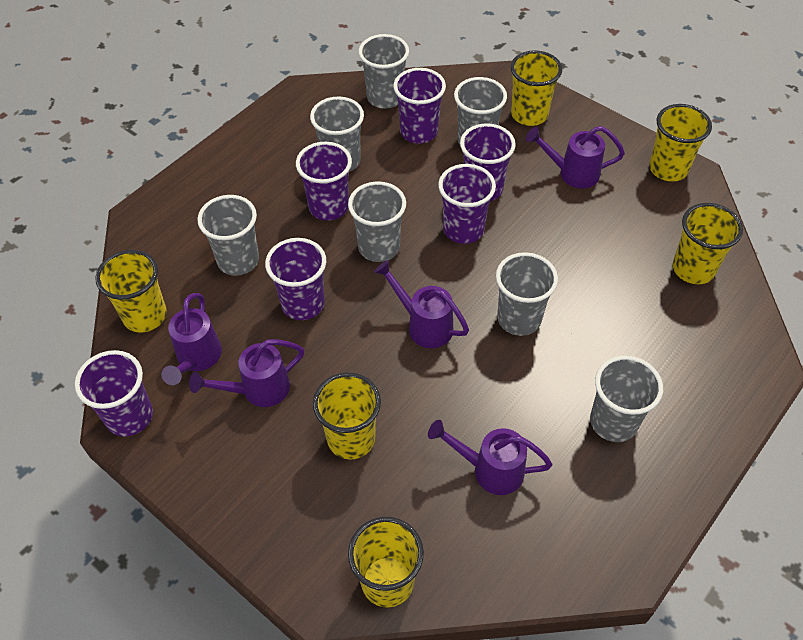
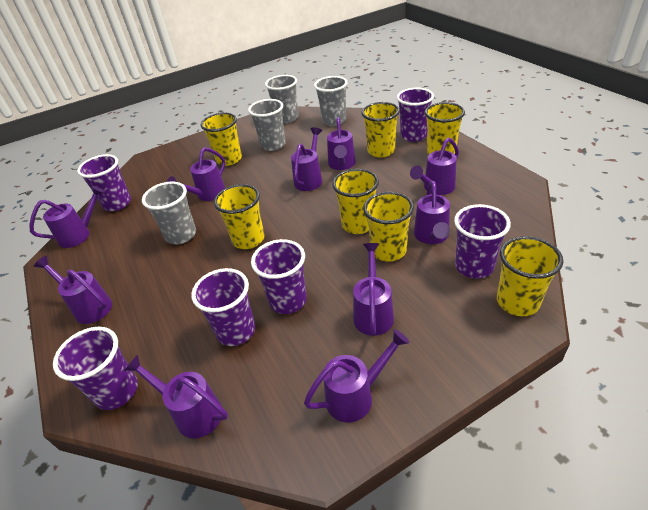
grey cup: [197,195,259,276] [310,96,364,172] [348,181,406,262] [359,34,409,109] [454,77,507,145] [496,252,558,336] [590,355,663,442] = 7 -> [142,182,196,244] [248,99,286,151] [265,75,299,123] [314,76,348,126] = 4
purple watering can: [161,293,222,385] [189,339,304,407] [374,260,469,348] [428,420,552,495] [526,126,625,189] = 5 -> [29,185,105,248] [34,256,112,324] [124,355,228,439] [167,147,225,201] [291,127,322,191] [304,329,410,422] [327,117,356,170] [353,243,394,336] [410,138,459,195] [414,181,450,244] = 10
yellow cup: [95,250,167,333] [313,372,381,460] [348,517,424,607] [510,50,562,126] [649,104,712,182] [673,203,743,284] = 6 -> [200,113,242,166] [214,184,264,249] [332,169,379,234] [361,102,400,158] [363,192,414,262] [425,102,465,155] [497,236,563,316] = 7

